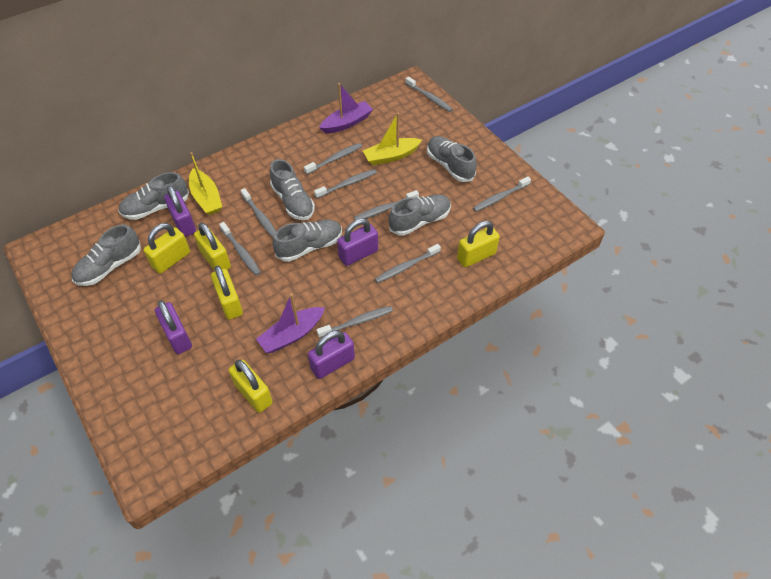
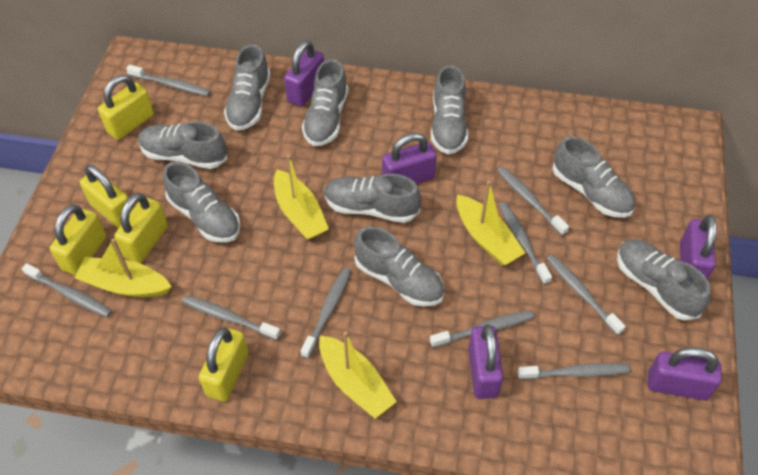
grey shoe: [71,224,141,286] [119,172,189,220] [270,159,315,220] [272,220,342,262] [389,194,451,236] [427,136,477,182] = 6 -> [138,121,227,169] [163,162,241,243] [224,44,271,131] [302,59,348,146] [324,174,421,223] [354,226,444,307] [431,65,468,154] [552,136,635,218] [617,239,711,321] = 9
purple boat: [256,294,325,353] [319,83,373,134] = 2 -> none = 0
purple padlock: [155,300,192,354] [164,186,196,237] [308,330,355,379] [337,219,378,266] = 4 -> [284,40,324,107] [382,133,436,184] [468,324,503,399] [648,347,722,400] [680,215,717,279] = 5
yellow boat: [189,152,222,215] [363,112,422,165] = 2 -> [74,239,172,297] [274,155,329,240] [319,331,397,419] [457,181,525,265] = 4

